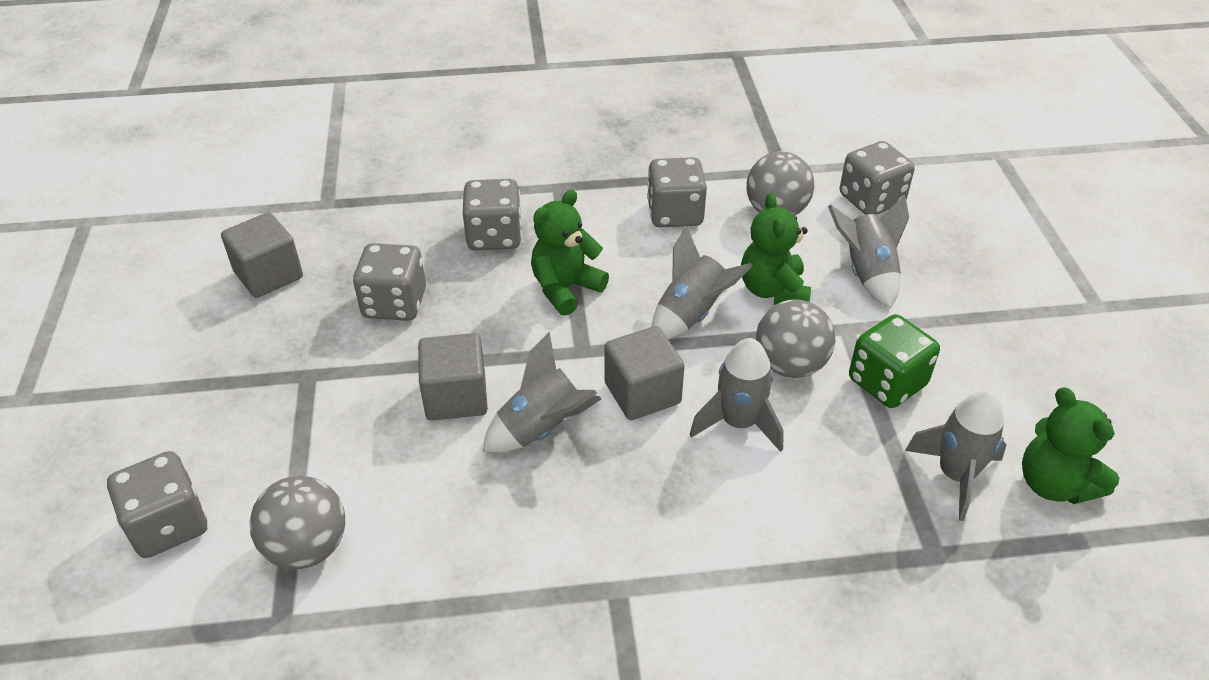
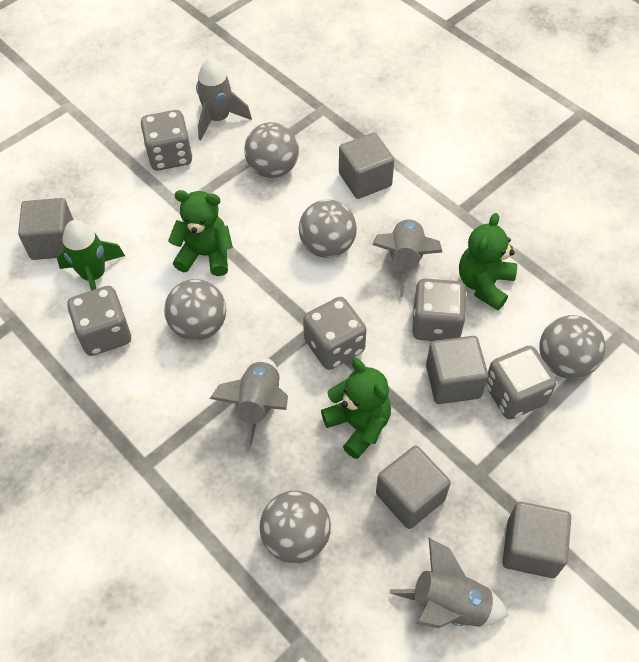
green dice: [849,314,940,408] = 1 -> none = 0
green rocket: none = 0 -> [57,220,125,291] = 1
grey ball: [250,476,345,569] [746,152,814,216] [756,299,835,378] = 3 -> [164,279,226,341] [244,122,299,178] [259,491,331,563] [299,200,357,258] [539,315,605,379] = 5
grey cube: [221,212,303,298] [418,333,488,420] [604,326,685,420] = 3 -> [18,198,73,260] [339,133,394,199] [376,445,451,529] [426,336,488,404] [503,502,571,578] = 5
grey rocket: [483,332,601,453] [652,226,753,339] [690,338,784,452] [828,195,909,308] [905,390,1007,521] = 5 -> [196,58,252,140] [210,358,288,452] [372,219,442,298] [390,538,508,628] = 4

